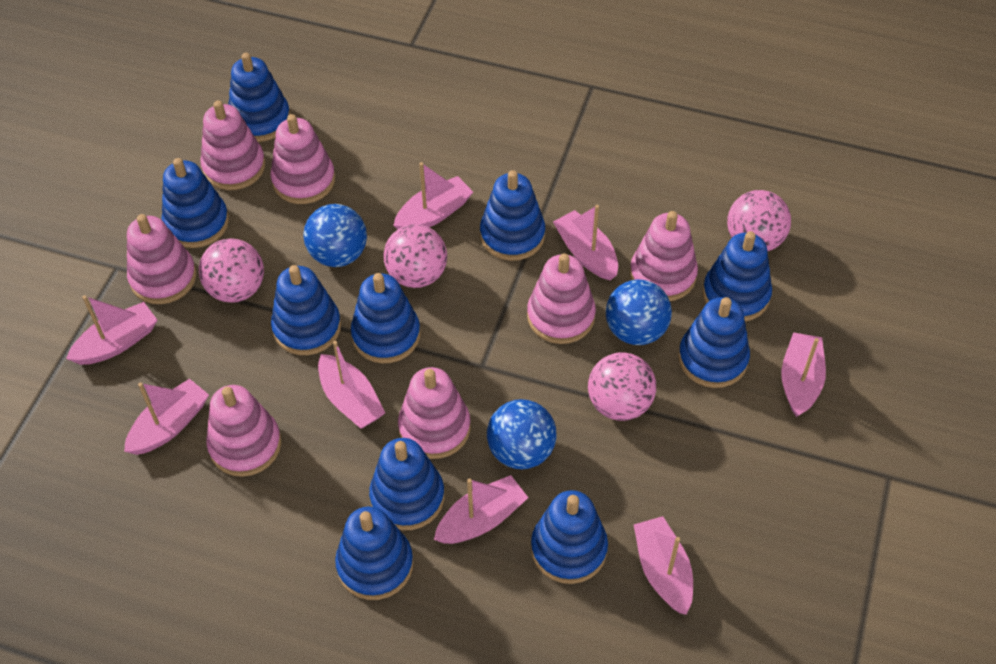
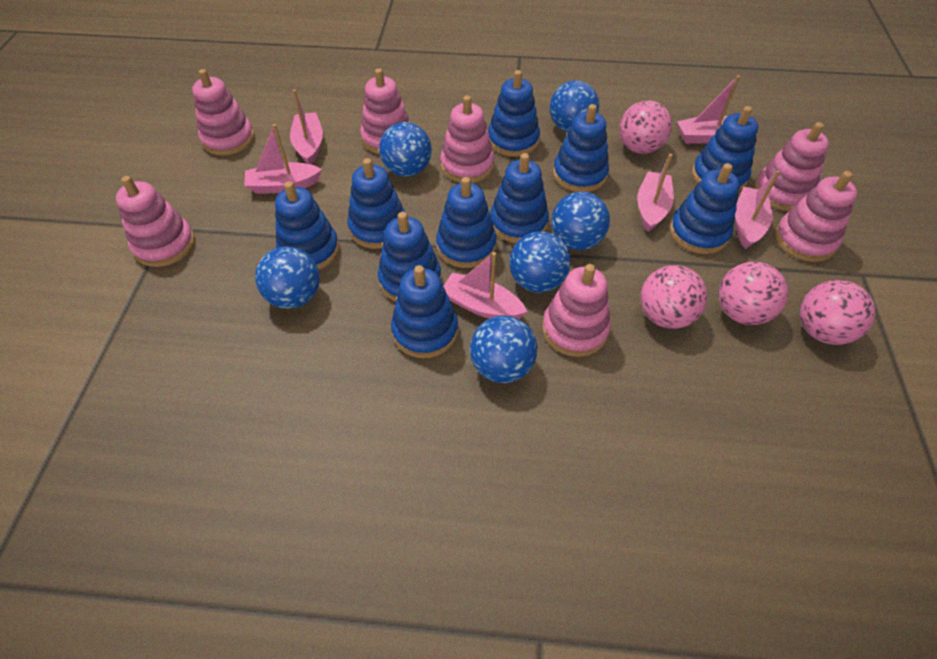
blue ball: [303,204,367,267] [487,399,557,470] [606,279,672,345] = 3 -> [255,246,320,309] [379,122,432,177] [470,316,537,383] [509,231,571,293] [550,80,599,132] [551,192,610,250] = 6
pink boat: [66,295,157,365] [124,379,209,455] [318,341,385,429] [393,162,473,229] [434,475,528,544] [553,205,618,280] [634,516,693,615] [781,332,826,417] = 8 -> [244,124,322,194] [290,89,323,165] [444,252,527,319] [637,154,674,232] [677,75,740,144] [735,170,780,249] = 6

